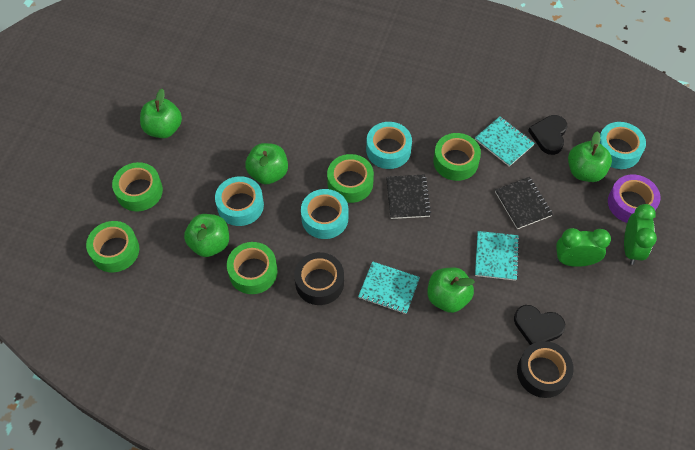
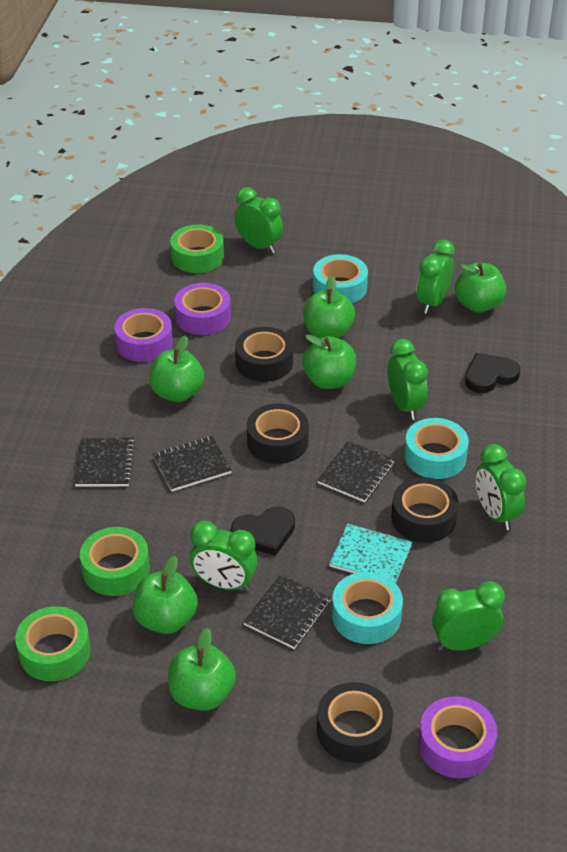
black notebook: [386,174,431,219] [495,177,553,229] = 2 -> [74,438,135,486] [153,436,232,492] [243,574,331,649] [317,441,395,502] = 4
black tape: [294,252,344,305] [517,341,574,398] = 2 -> [235,327,293,382] [247,403,309,464] [317,682,393,763] [391,477,459,543] = 4
green apple: [140,89,182,138] [184,214,229,257] [245,143,288,185] [427,267,475,313] [568,131,612,182] = 5 -> [133,556,198,634] [149,336,204,402] [168,628,236,711] [302,334,356,389] [303,276,355,339] [455,263,506,313] = 6
green clock: [556,228,611,267] [624,204,657,265] = 2 -> [190,521,258,591] [234,187,283,253] [388,339,428,420] [417,240,455,314] [432,581,505,651] [475,444,526,530] = 6
green tape: [86,221,139,272] [112,162,163,211] [227,242,278,294] [327,154,374,203] [433,133,481,181] = 5 -> [15,606,91,681] [80,527,150,596] [170,224,224,273] = 3
purple tape: [608,174,660,223] = 1 -> [114,308,173,362] [174,283,231,335] [418,696,497,778] = 3
turquoise notebook: [358,261,420,314] [475,117,535,167] [475,231,520,281] = 3 -> [329,524,412,583] = 1
turquoise tape: [215,176,264,226] [301,189,348,239] [366,122,412,169] [600,122,646,169] = 4 -> [313,254,368,303] [332,572,403,644] [404,418,469,479] = 3

